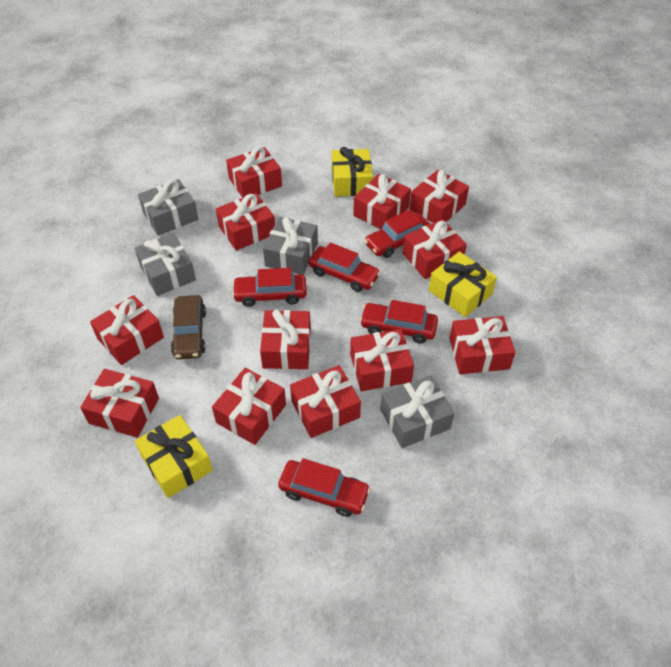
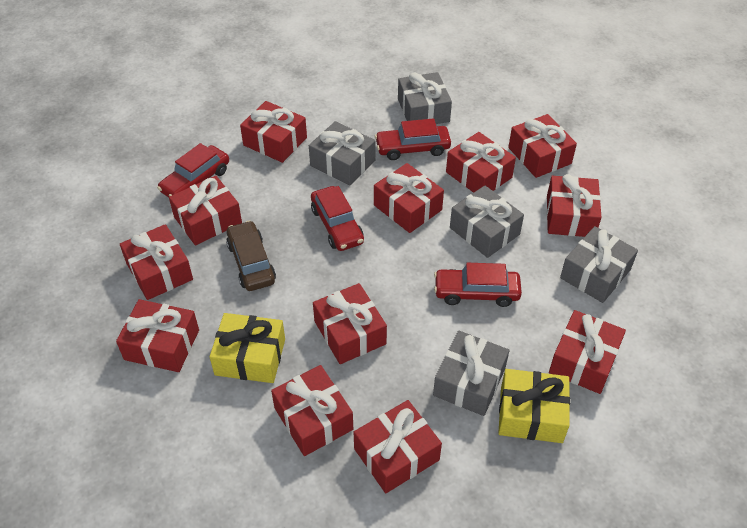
grey gift: [135,233,196,296] [138,179,198,235] [263,217,318,275] [380,375,455,448] = 4 -> [309,121,375,186] [398,72,452,124] [433,331,509,416] [450,186,524,258] [560,226,638,303] = 5
red car: [232,268,307,307] [278,458,371,517] [308,242,381,292] [360,300,438,344] [364,210,430,258] = 5 -> [157,143,229,198] [311,186,364,251] [375,118,451,160] [434,263,522,307] = 4
yellow gift: [135,415,213,498] [332,147,373,196] [429,251,497,317] = 3 -> [209,313,285,383] [498,369,570,443] = 2

